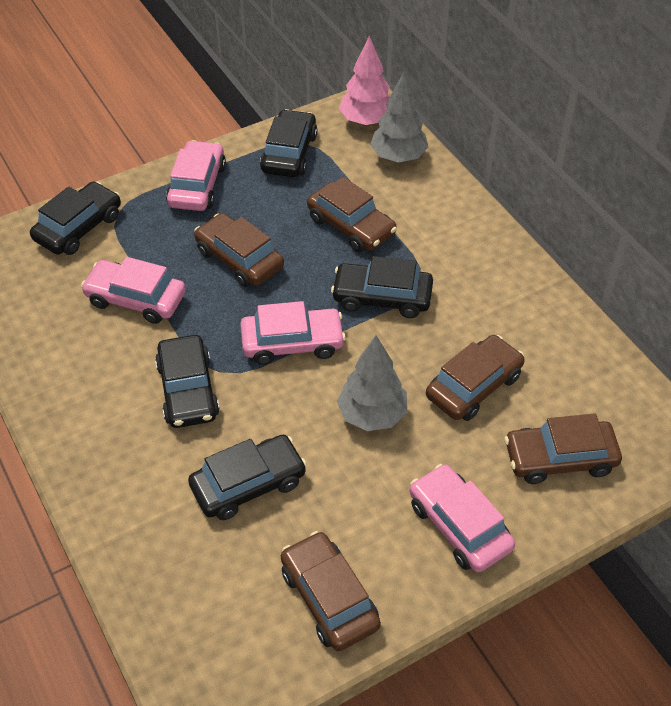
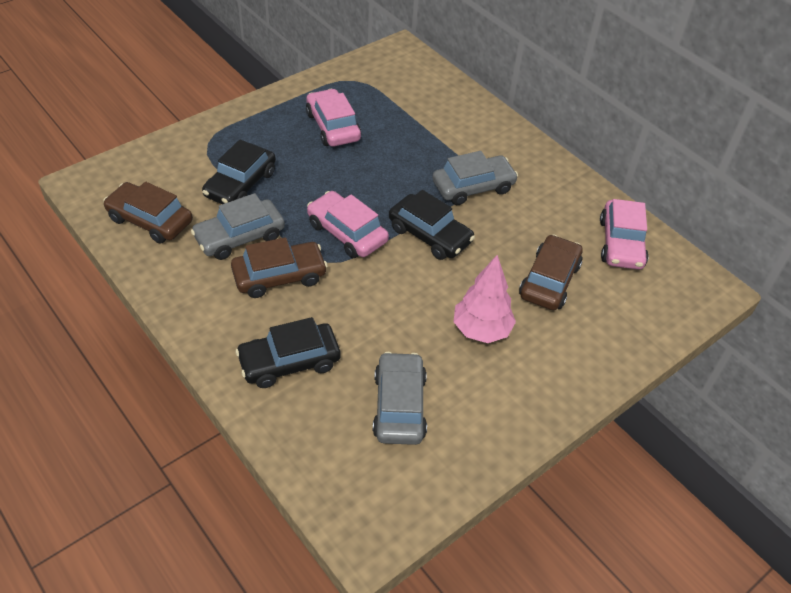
black car: [30,182,121,255] [155,335,220,428] [188,435,307,520] [260,109,318,177] [331,256,433,318] = 5 -> [202,139,276,204] [235,317,341,388] [389,190,475,260] = 3
brown car: [194,213,284,287] [281,531,381,651] [307,177,397,252] [426,335,525,421] [504,413,622,484] = 5 -> [103,182,193,244] [231,237,327,298] [519,234,583,310] = 3
grey car: none = 0 -> [191,193,285,260] [373,352,427,445] [432,151,518,205] = 3
grey tree: [337,335,407,431] [370,72,428,163] = 2 -> none = 0
pink car: [81,257,186,324] [166,140,226,211] [240,301,346,365] [410,464,515,572] = 4 -> [306,89,361,147] [307,191,389,258] [600,199,648,270] = 3

